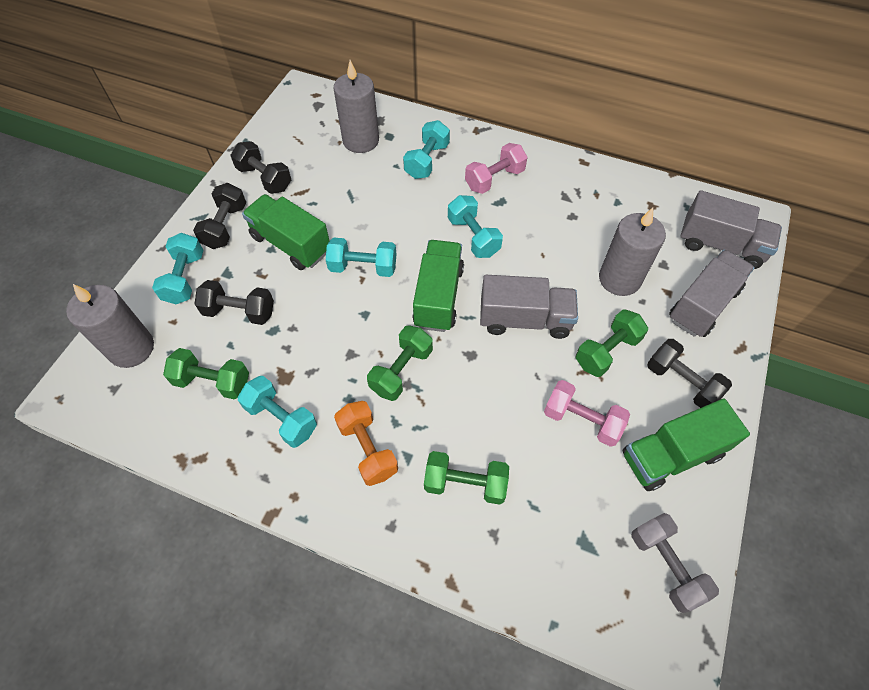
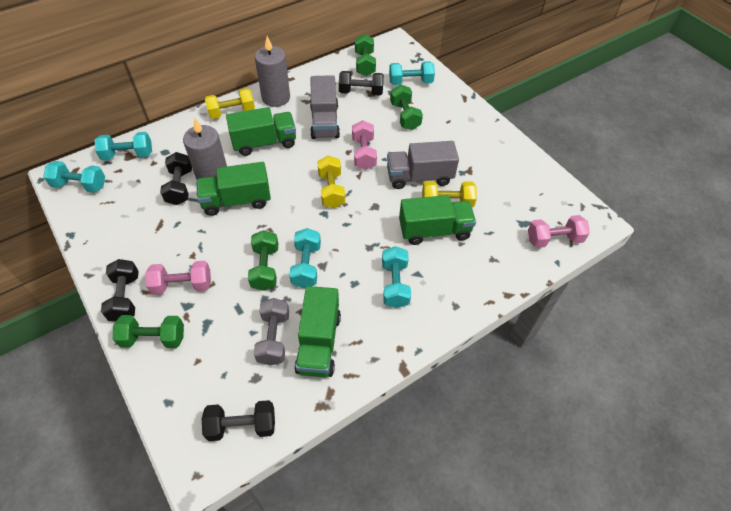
green truck: [242,194,330,270] [412,240,464,332] [623,399,750,491] = 3 -> [196,162,271,216] [226,107,296,156] [295,286,341,377] [399,195,476,245] = 4
grey candle: [66,284,154,368] [333,60,379,153] [599,207,666,296] = 3 -> [183,117,227,180] [255,36,290,107] = 2
grey truck: [480,275,578,339] [669,250,755,337] [680,190,782,269] = 3 -> [310,75,340,139] [387,141,459,189] = 2
orange dumbbell: [334,401,398,486] = 1 -> none = 0
pink dumbbell: [465,143,527,194] [544,380,630,447] = 2 -> [145,261,211,295] [352,120,377,170] [528,215,590,248] = 3
yellow dumbbell: none = 0 -> [205,88,255,119] [317,156,345,208] [422,181,477,208] = 3

